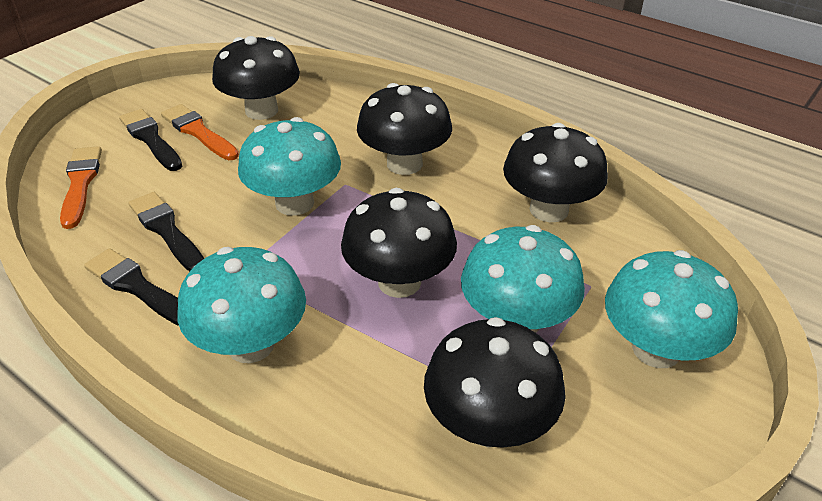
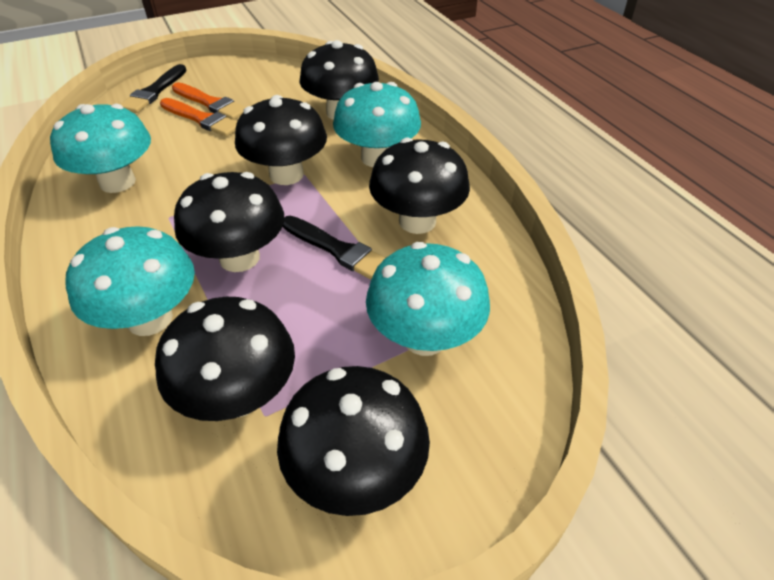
black brush: [84,248,179,326] [119,109,182,171] [128,192,204,271] = 3 -> [120,64,187,113] [282,216,385,280] = 2
black mushroom: [212,36,300,120] [341,188,457,298] [357,83,452,175] [424,317,566,448] [503,123,608,222] = 5 -> [155,297,295,421] [174,172,284,272] [235,95,327,185] [277,366,430,516] [299,40,379,120] [369,138,470,234] = 6

